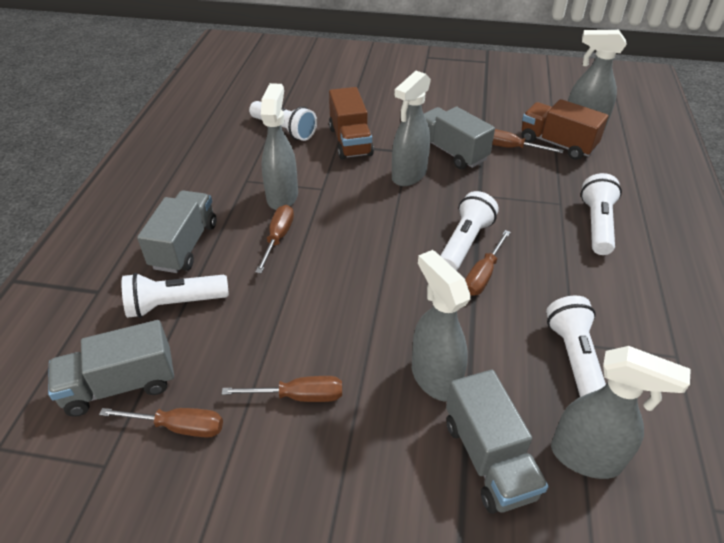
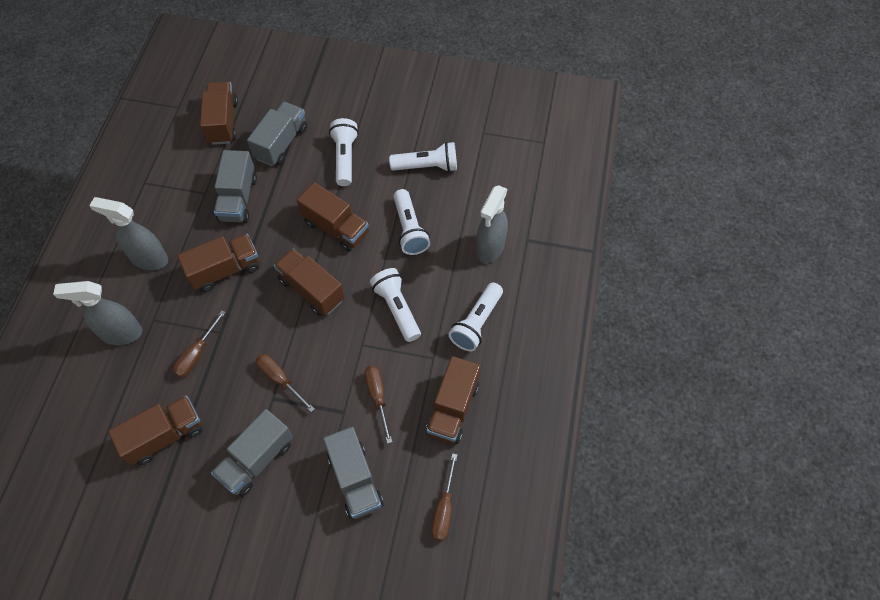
brown screwdriver: [99,408,223,438] [222,376,342,402] [256,205,294,273] [465,230,511,296] [492,129,563,153] = 5 -> [173,310,226,378] [256,354,315,412] [364,366,392,444] [432,453,457,541] = 4
brown truck: [329,87,374,160] [522,99,609,160] = 2 -> [108,396,202,465] [177,234,259,292] [200,81,238,145] [274,248,345,316] [297,182,369,252] [426,356,480,444] = 6
grey spray bottle: [261,83,298,210] [392,71,431,186] [412,250,471,402] [551,346,691,479] [568,30,627,130] = 5 -> [53,281,142,345] [89,197,168,270] [476,185,508,263] = 3

